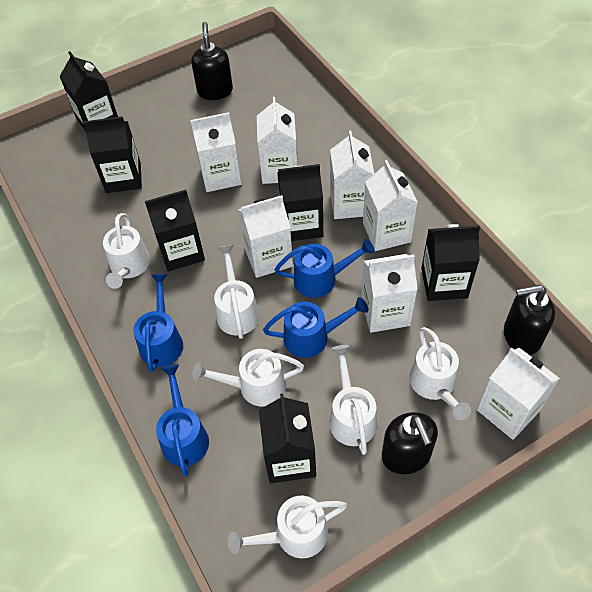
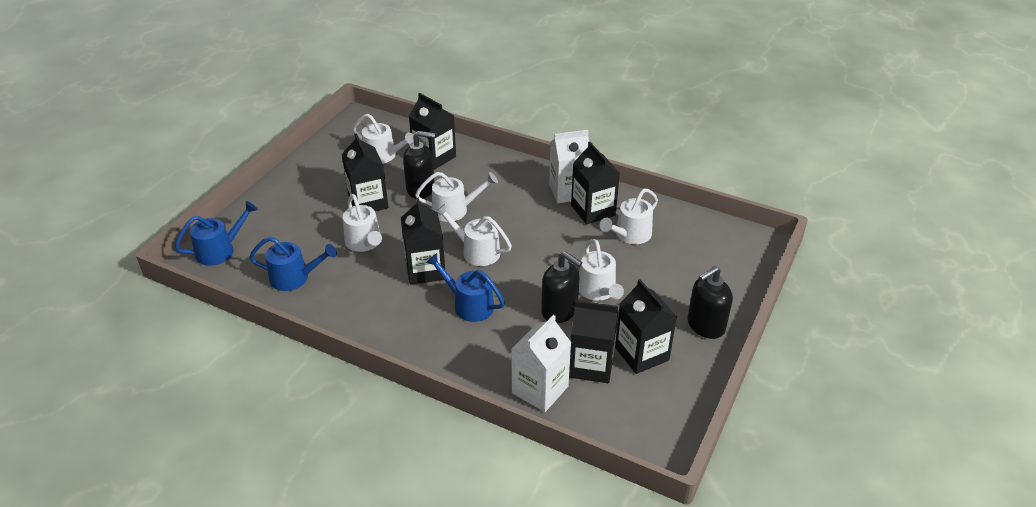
blue watering can: [133,274,183,372] [156,364,209,476] [263,297,368,358] [274,239,375,298] = 4 -> [175,201,258,266] [249,237,337,291] [426,253,505,322] = 3
white carton: [190,112,242,192] [238,195,293,278] [257,97,298,184] [330,131,374,219] [361,254,418,333] [363,160,418,251] [477,348,560,440] = 7 -> [511,315,571,412] [549,130,589,203] = 2

